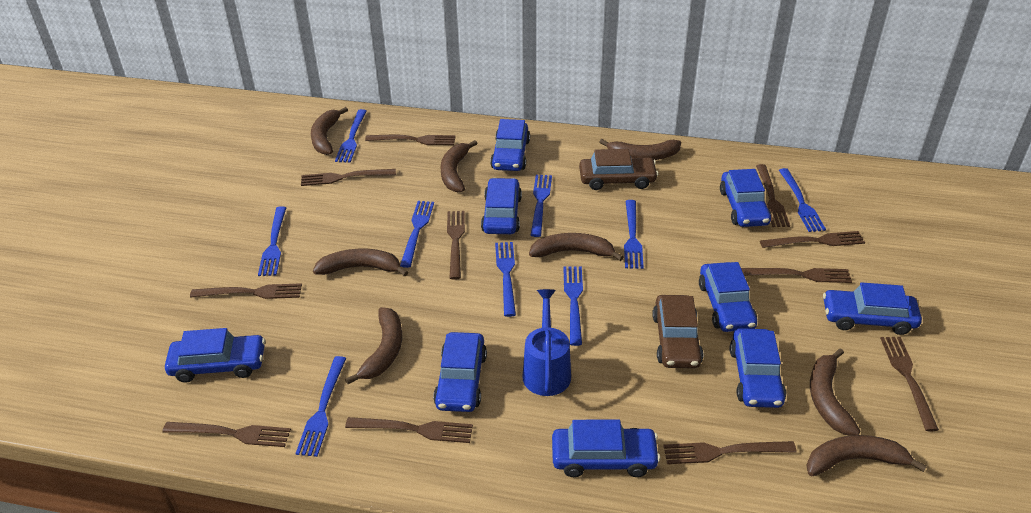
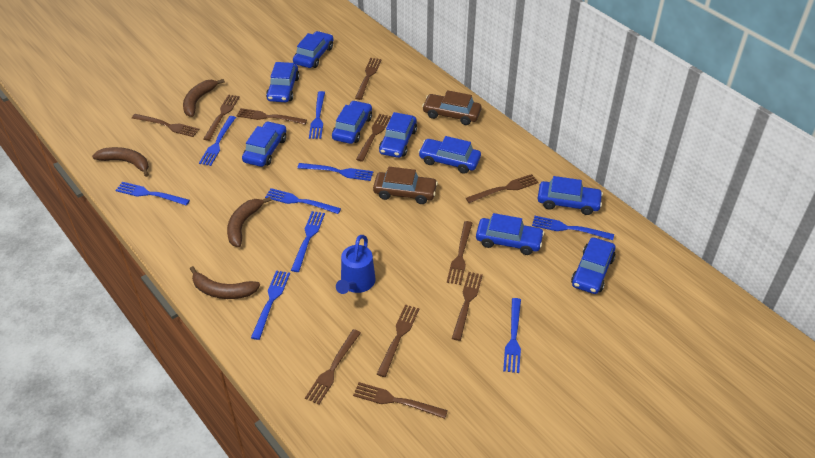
brown banana: [311,107,348,155] [313,249,408,276] [345,307,402,384] [441,140,478,192] [529,233,624,261] [599,139,681,160] [806,435,927,476] [810,348,860,435] = 8 -> [92,147,149,177] [183,79,225,117] [190,266,260,299] [227,197,271,247] = 4

